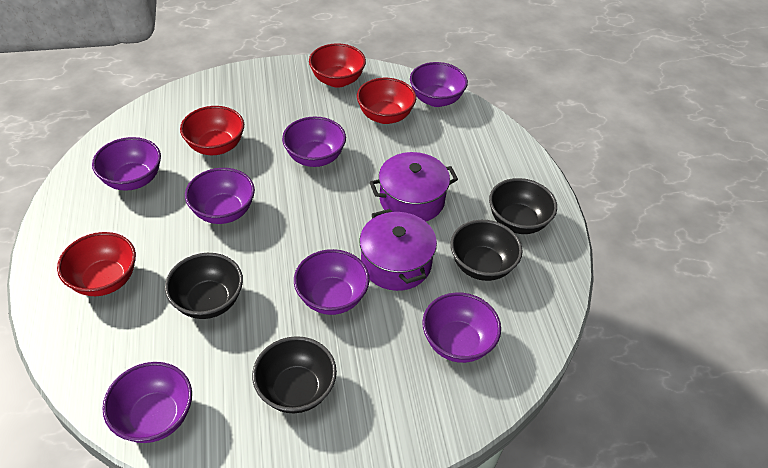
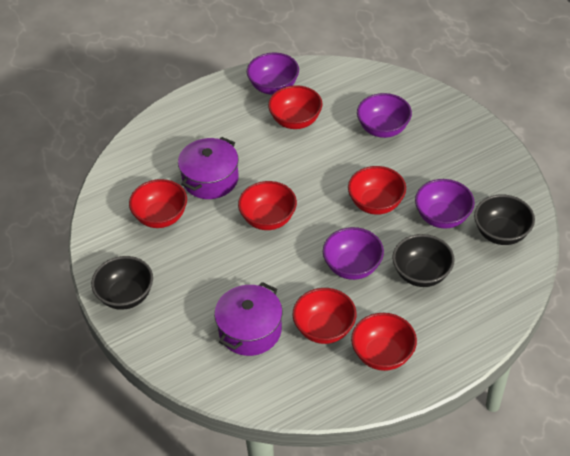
black bowl: [165,253,243,319] [252,336,337,413] [450,220,523,281] [489,178,557,234] = 4 -> [91,256,153,310] [392,234,454,287] [474,194,535,245] = 3
purple bowl: [92,137,161,191] [102,362,192,443] [185,168,255,224] [282,116,346,167] [294,249,369,315] [410,62,468,107] [422,293,501,363] = 7 -> [247,53,299,95] [323,227,384,280] [357,93,412,138] [415,179,475,228] = 4
red bowl: [57,232,136,296] [180,106,244,155] [309,43,366,88] [357,78,416,124] = 4 -> [129,179,187,228] [238,181,297,230] [268,85,323,129] [293,288,356,344] [348,166,406,215] [351,313,417,371] = 6

